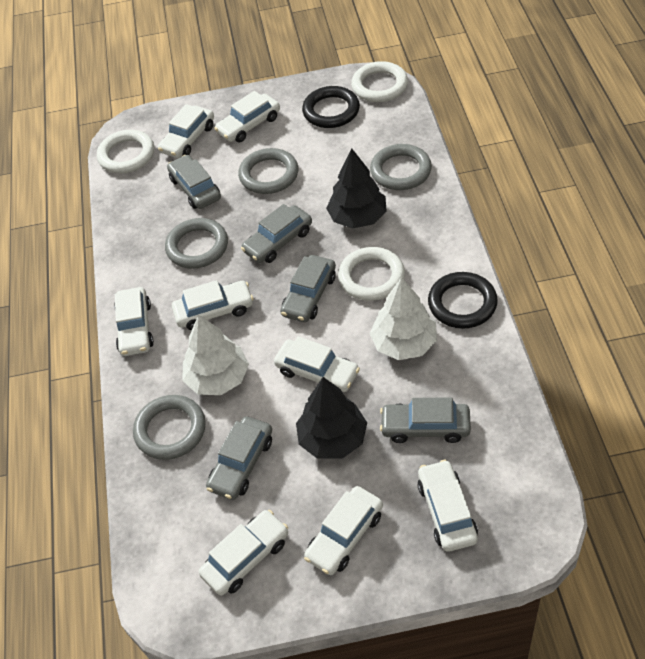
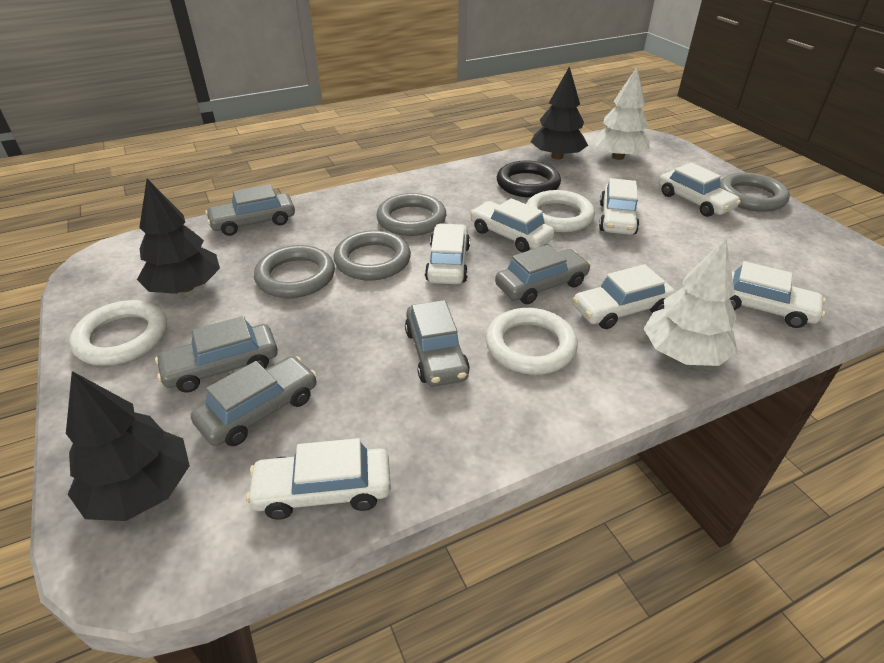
black ring: [302,86,360,128] [428,272,498,329] = 2 -> [497,160,561,198] = 1
black tree: [296,377,367,459] [326,148,387,229] = 2 -> [66,371,190,521] [137,179,220,294] [531,66,588,160] = 3
white car: [114,287,154,356] [158,104,214,158] [172,280,254,330] [199,510,288,596] [214,91,280,142] [274,336,360,392] [304,486,383,575] [418,460,478,552] = 8 -> [246,438,391,520] [425,223,470,284] [470,198,555,252] [573,264,676,329] [599,178,639,235] [659,163,741,217] [729,261,826,328] = 7

